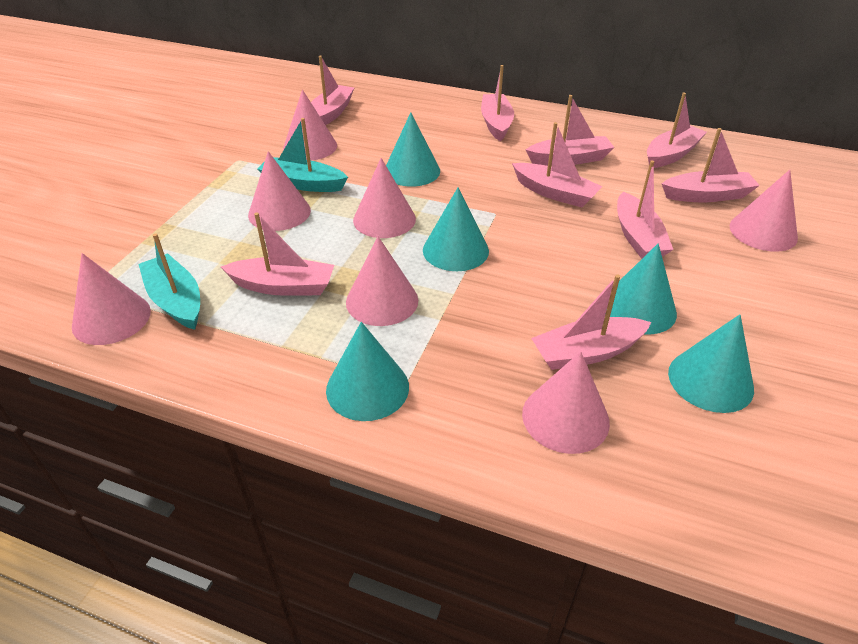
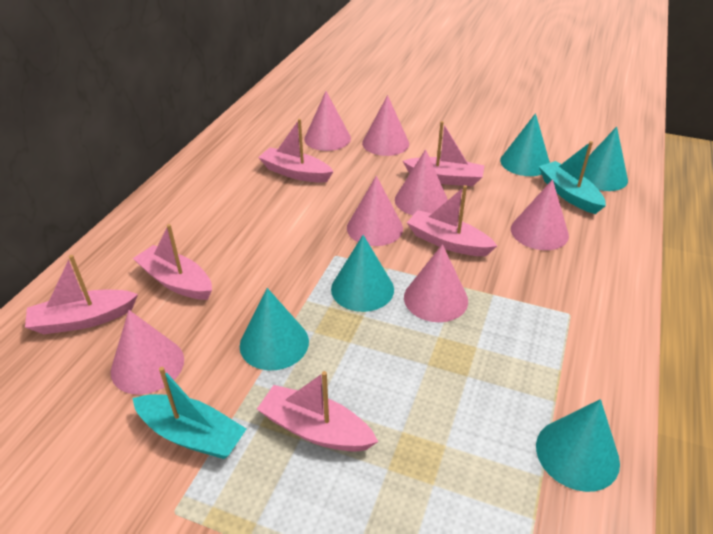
pink boat: [221,212,334,296] [311,56,354,125] [481,65,514,141] [512,122,603,208] [526,95,614,166] [531,275,651,370] [617,161,674,259] [647,92,707,168] [662,128,760,202] = 9 -> [25,255,138,334] [133,224,212,300] [257,371,378,452] [258,119,334,183] [403,121,484,186] [407,185,497,256] = 6

